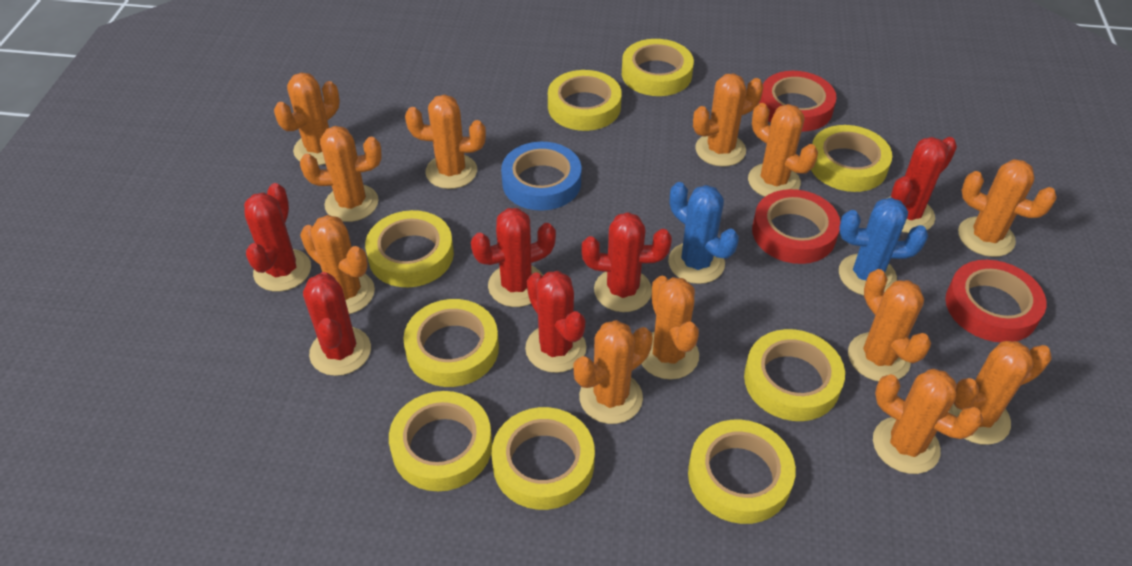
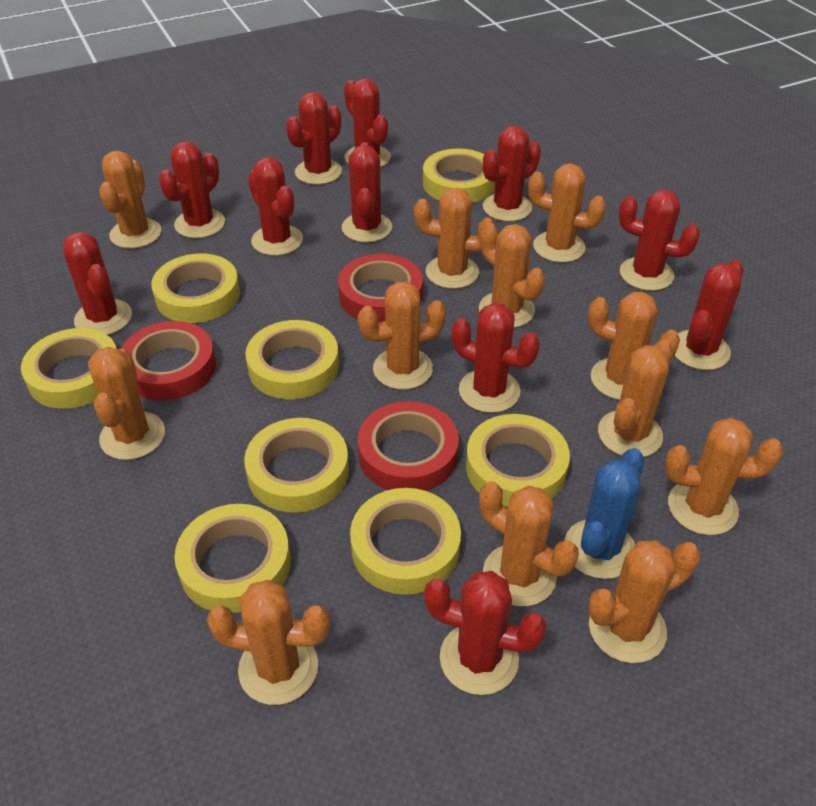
blue cactus: [668,182,739,284] [839,197,928,296] = 2 -> [564,448,645,579] = 1
blue tape: [501,142,581,211] = 1 -> none = 0
red cactus: [244,183,311,292] [303,272,371,376] [471,208,556,307] [525,271,586,373] [582,212,672,312] [886,137,957,233] = 6 -> [63,232,132,335] [159,141,225,238] [248,157,303,256] [286,92,342,185] [342,142,392,243] [344,78,391,167] [424,571,546,695] [452,303,540,413] [483,126,541,222] [619,190,700,291] [675,260,744,370] = 11
yellow tape: [365,210,454,287] [389,391,492,491] [403,299,499,387] [491,407,595,510] [548,70,622,131] [622,39,694,96] [688,419,796,524] [744,329,845,421] [811,125,892,192] = 9 -> [21,328,117,409] [151,254,240,323] [174,504,291,613] [244,418,349,513] [245,320,339,399] [350,488,461,595] [423,148,495,203] [466,414,570,507] = 8

